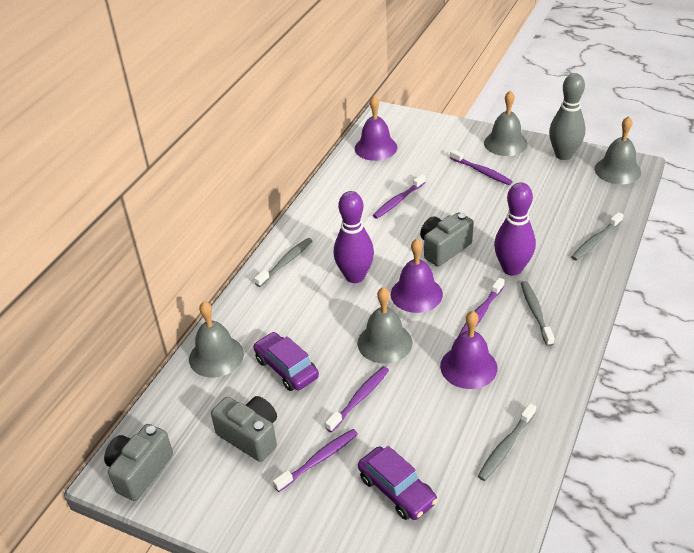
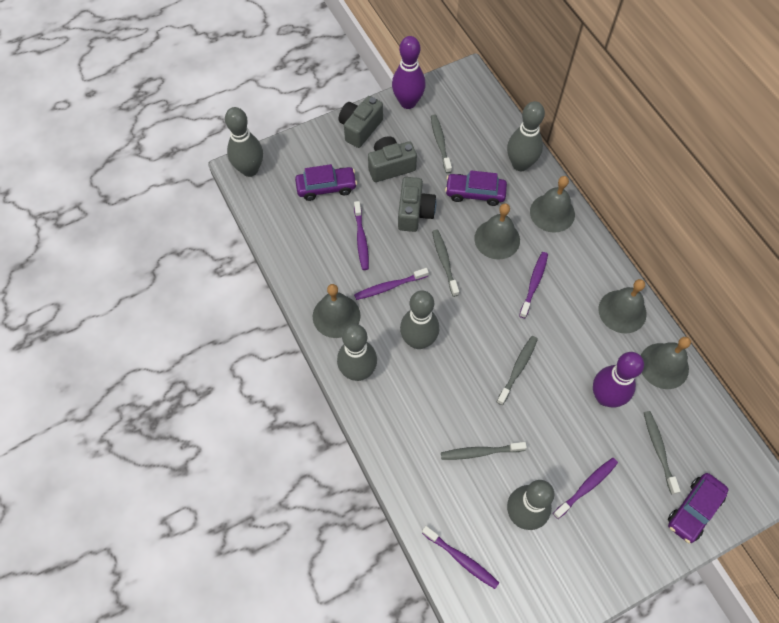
grey bell: [189,301,244,378] [358,287,412,364] [484,91,528,156] [595,116,641,184] = 4 -> [313,284,361,338] [474,203,520,260] [530,176,575,233] [598,279,647,334] [641,337,691,389] = 5
grey bowling pin: [549,73,585,160] = 1 -> [225,107,263,177] [337,324,377,381] [400,290,439,349] [507,101,545,171] [507,480,554,530] = 5
grey toothbrush: [254,238,312,287] [478,403,536,481] [521,281,555,346] [571,212,623,261] = 4 -> [431,114,452,173] [432,230,459,297] [441,442,527,460] [497,336,538,405] [644,411,681,495] = 5
purple bell: [355,96,397,161] [391,239,443,313] [440,311,498,389] = 3 -> none = 0
purple car: [253,332,319,391] [358,446,438,520] = 2 -> [295,164,357,201] [445,170,507,206] [668,473,728,544] = 3

